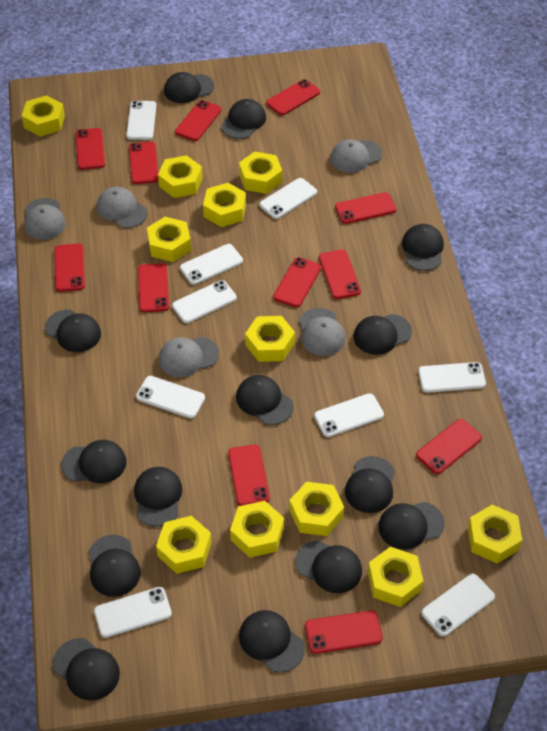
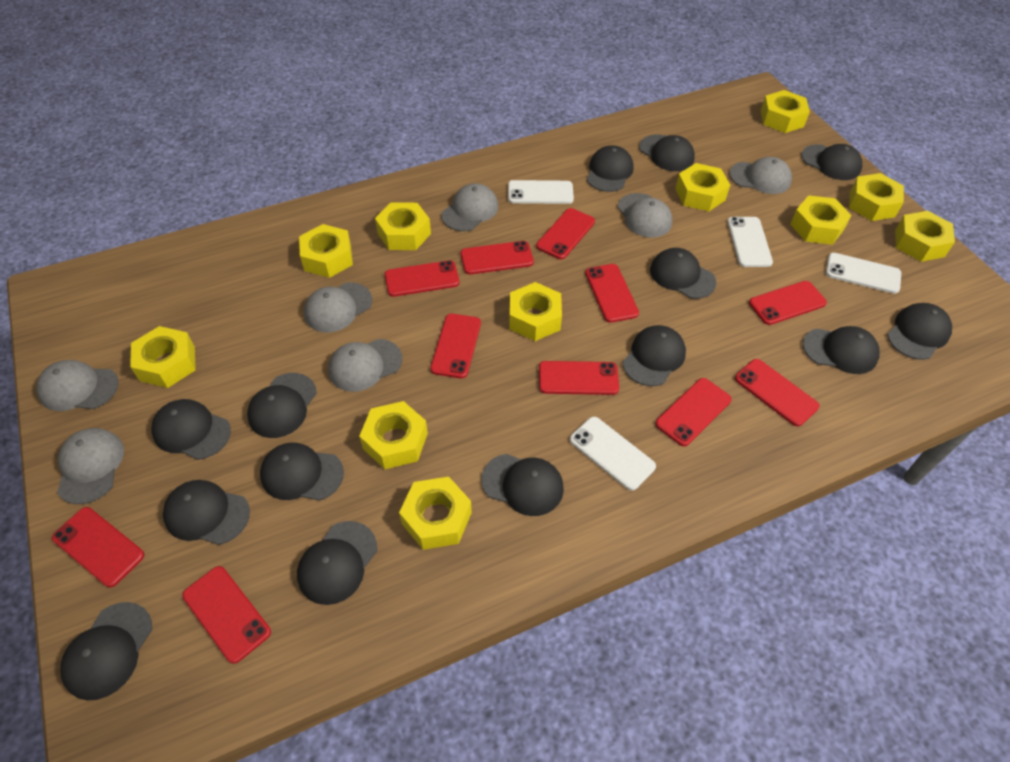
grey cap: [24,198,66,240] [97,187,147,228] [159,337,219,377] [299,308,345,356] [330,139,382,173] = 5 -> [36,360,119,411] [57,428,124,504] [304,282,372,332] [328,339,402,392] [441,183,498,231] [617,193,673,237] [729,157,792,194] = 7
red phone: [54,243,85,292] [75,128,105,170] [129,142,158,184] [138,263,169,312] [175,100,222,141] [228,445,270,506] [266,79,320,115] [273,257,321,308] [305,610,383,654] [319,249,361,299] [335,192,397,224] [416,419,482,474] = 12 -> [52,507,144,587] [182,566,271,664] [385,260,459,297] [430,314,481,378] [461,241,534,274] [536,208,595,259] [539,361,619,395] [585,264,639,323] [655,378,732,446] [735,359,819,427] [749,281,827,325] = 11
white phone: [94,587,172,638] [126,101,156,140] [136,376,205,418] [172,280,237,323] [180,244,243,285] [260,178,317,219] [314,393,384,437] [418,362,486,393] [421,574,495,637] = 9 -> [508,180,574,204] [570,417,656,491] [727,217,773,267] [826,253,901,294] = 4

